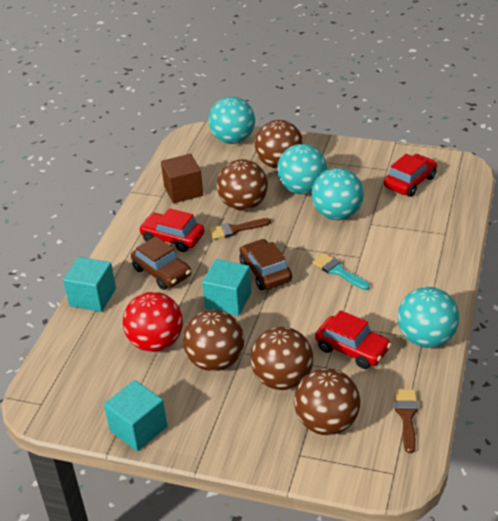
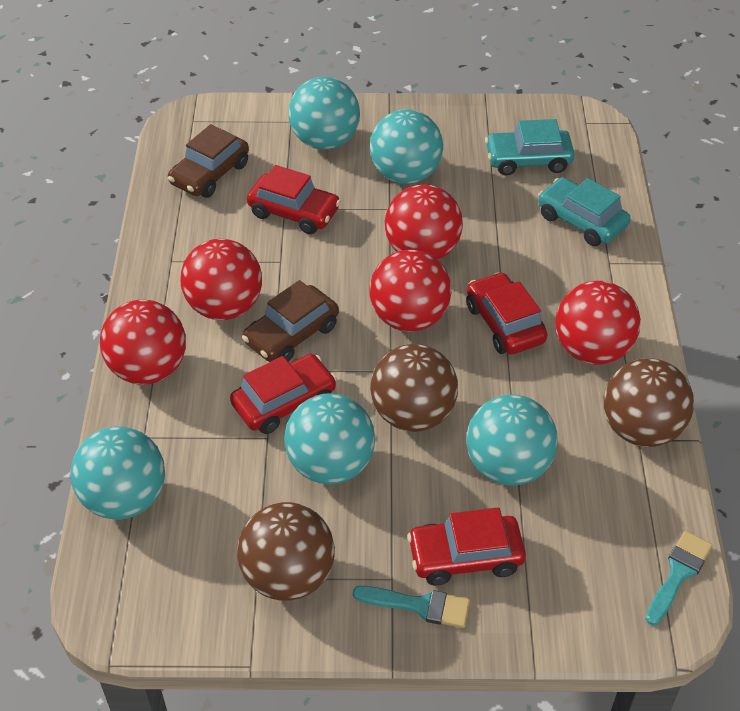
brown ball: [183,310,244,371] [217,159,268,211] [250,327,313,390] [255,120,303,169] [294,369,360,435] = 5 -> [237,502,335,601] [370,344,458,432] [604,358,694,447] = 3
brown brush: [209,218,271,240] [394,390,418,453] = 2 -> none = 0
brown cube: [161,154,203,203] = 1 -> none = 0
red ball: [123,292,183,352] = 1 -> [100,300,186,385] [180,239,262,320] [369,250,452,332] [385,184,463,260] [555,281,641,364] = 5
red car: [139,208,205,252] [315,310,391,369] [384,154,437,197] = 3 -> [230,354,337,434] [247,165,341,234] [407,507,526,586] [466,272,547,354] = 4
turquoise ball: [209,97,255,144] [277,144,327,194] [311,168,364,220] [398,287,459,348] = 4 -> [70,426,165,520] [284,393,375,484] [289,77,360,150] [370,109,443,184] [466,394,558,486] = 5
turquoise brush: [312,253,370,290] = 1 -> [353,586,470,628] [646,531,713,626] = 2
turquoise car: none = 0 -> [485,119,575,175] [538,177,630,246] = 2
turquoise cube: [63,257,116,312] [104,380,167,451] [202,259,251,316] = 3 -> none = 0

